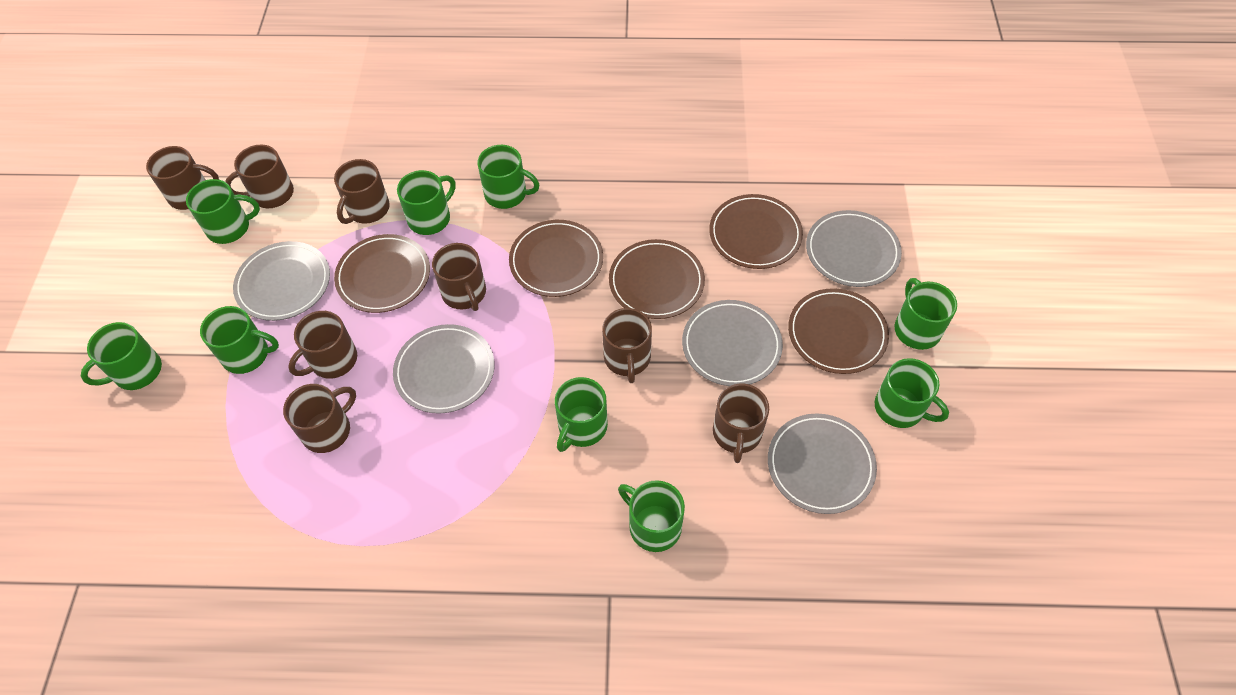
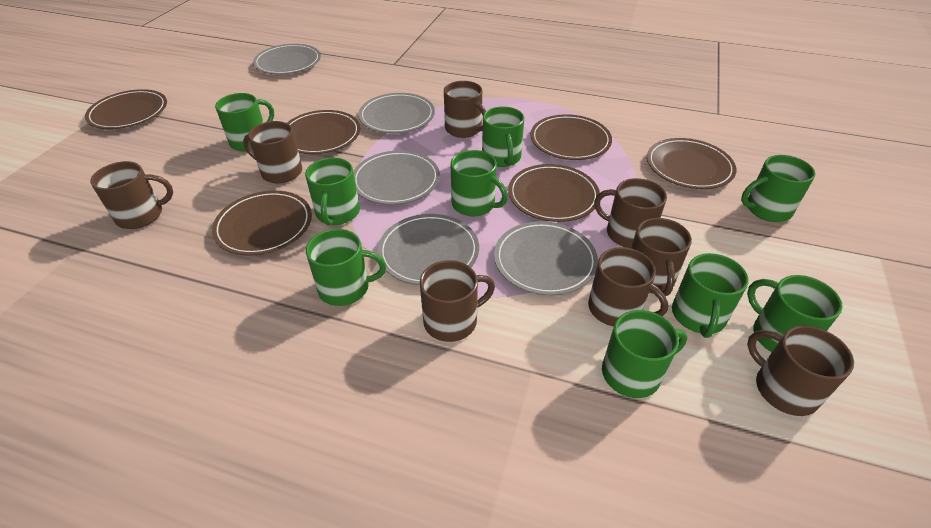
brown plate: [334,234,430,313] [509,220,603,297] [609,239,705,319] [709,194,803,269] [788,288,889,374] = 5 -> [85,89,167,129] [212,191,312,256] [287,110,361,154] [508,164,600,222] [530,114,612,160] [647,138,736,189] = 6

